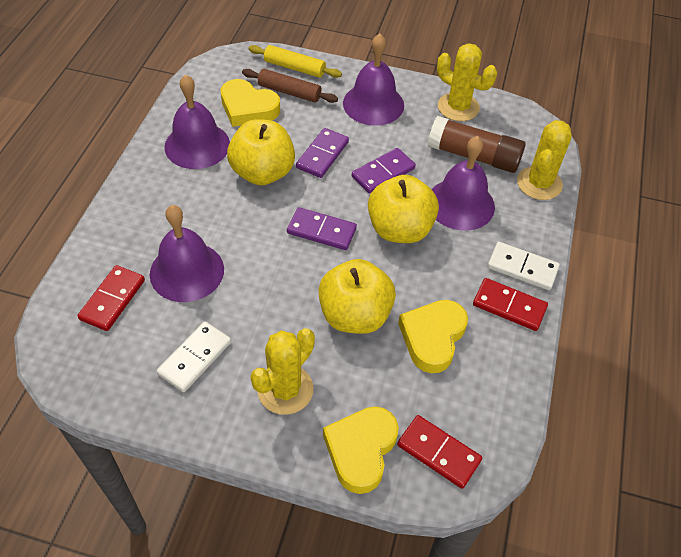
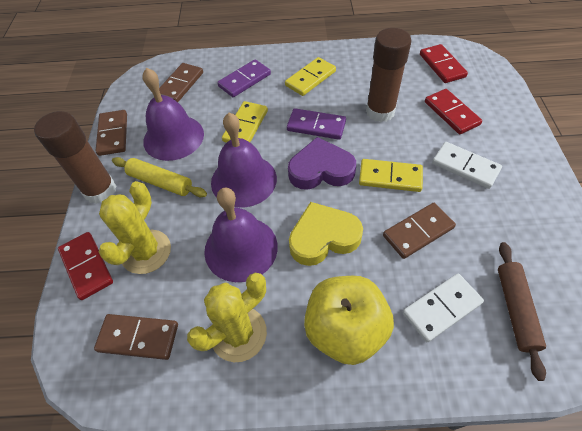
brown domino: none = 0 -> [94,314,178,360] [96,110,127,156] [159,63,203,102] [383,203,456,259] = 4
brown glue stick: [428,116,526,173] = 1 -> [34,111,116,204] [366,28,412,122] = 2
purple bell: [150,205,224,302] [164,74,230,169] [343,34,404,126] [432,136,495,231] = 4 -> [143,68,204,161] [204,187,278,282] [211,113,277,208] = 3
purple domino: [287,207,357,250] [296,128,349,178] [352,148,416,194] = 3 -> [217,59,271,97] [287,108,346,140] = 2
purple heart: none = 0 -> [288,137,356,190] = 1
yellow apple: [227,119,295,185] [318,259,396,334] [368,175,439,243] = 3 -> [304,276,394,365] = 1
yellow cactus: [250,328,315,415] [437,43,497,121] [517,120,572,200] = 3 -> [99,181,171,274] [187,273,267,362] = 2
yellow domino: none = 0 -> [222,101,268,143] [285,57,336,96] [359,159,423,192] = 3
yellow heart: [221,79,280,127] [323,406,399,494] [398,300,468,373] = 3 -> [289,202,363,266] = 1

